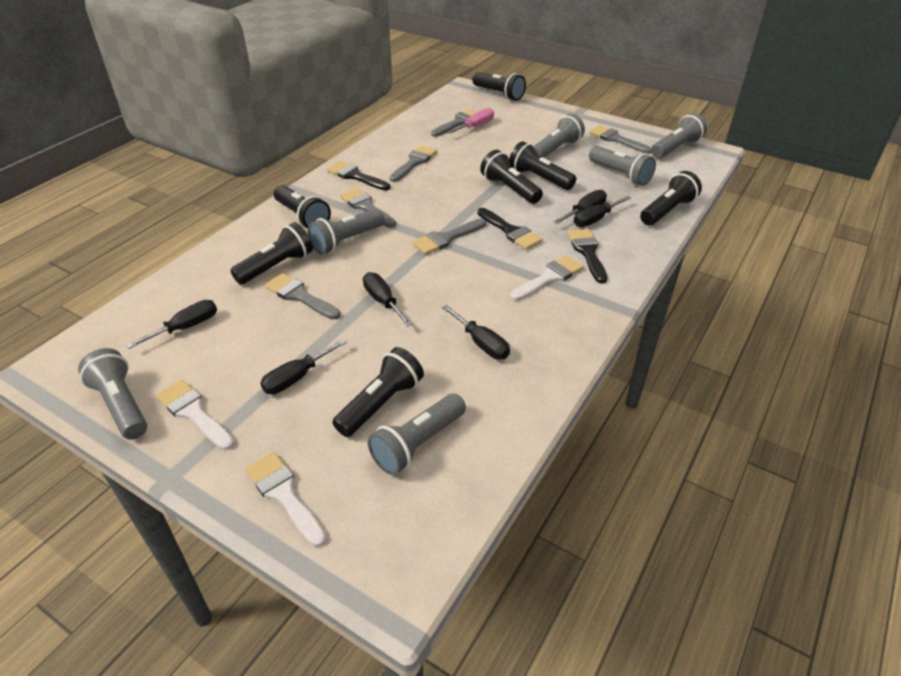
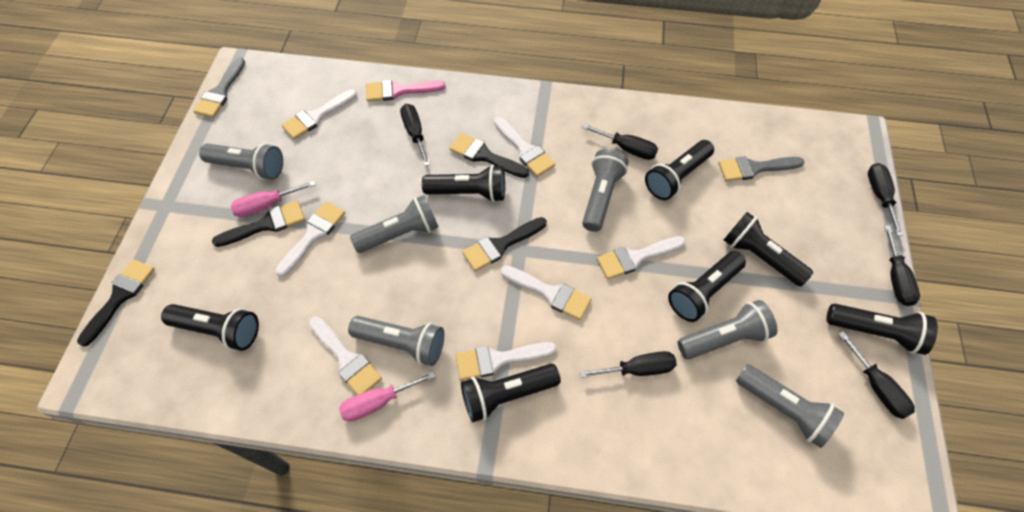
black brush: [327,161,390,190] [477,208,543,250] [568,229,607,284] = 3 -> [77,259,155,347] [212,201,305,247] [450,133,529,178] [462,217,547,271] = 4
grey brush: [265,273,341,319] [340,188,396,228] [390,145,437,182] [413,218,486,255] [431,109,477,137] [589,125,651,154] = 6 -> [193,57,245,117] [718,156,804,181] = 2
pink brush: none = 0 -> [366,80,446,102] = 1
pink screwdriver: [447,108,494,134] = 1 -> [231,181,316,217] [339,371,436,422] = 2
white brush: [156,380,234,450] [245,452,326,547] [510,255,584,301] = 3 -> [275,201,345,277] [282,89,357,139] [309,317,382,395] [455,342,556,380] [494,117,555,177] [501,266,591,320] [597,236,685,279] = 7

